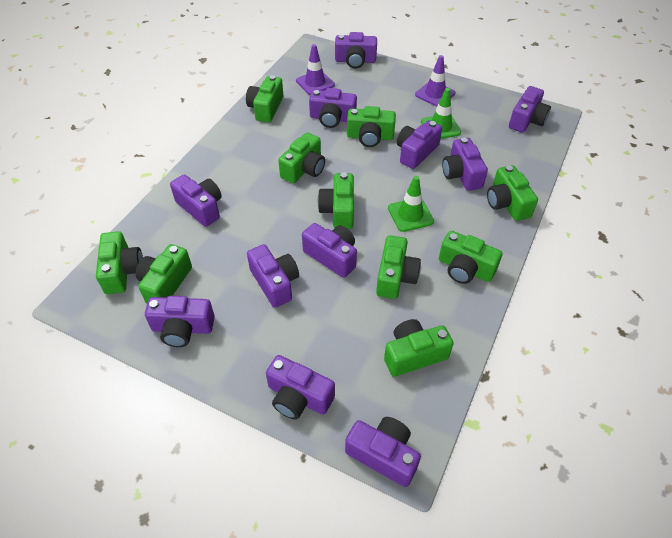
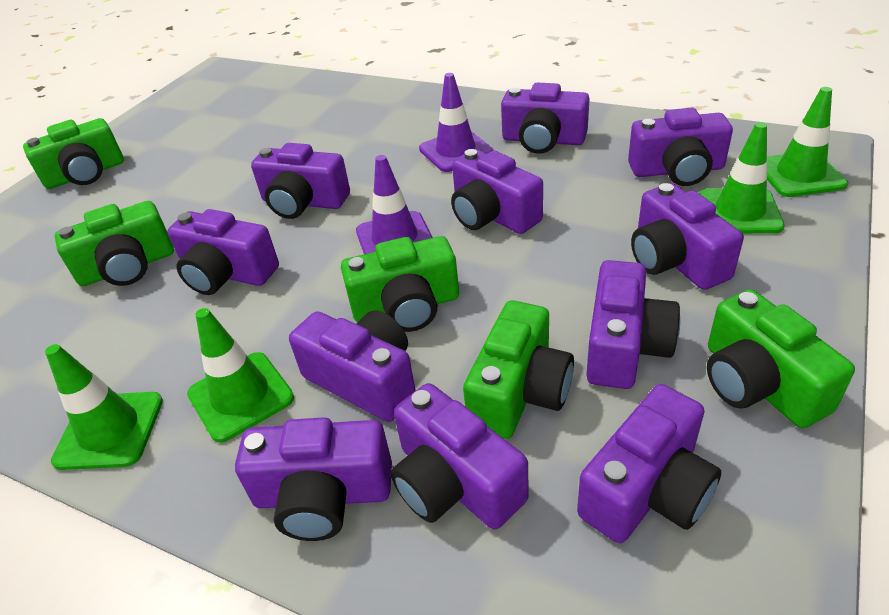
green camera: [96,231,143,294] [136,244,192,303] [246,75,283,123] [278,133,325,184] [318,172,354,229] [347,106,396,147] [376,235,421,299] [384,319,454,377] [439,231,502,284] [487,165,538,221] = 10 -> [23,118,124,189] [55,201,174,286] [341,236,459,332] [463,300,574,439] [707,289,855,428] = 5
green traffic cone: [388,176,434,232] [421,88,461,139] = 2 -> [45,344,163,470] [187,308,294,443] [699,122,785,234] [767,87,848,197] = 4

